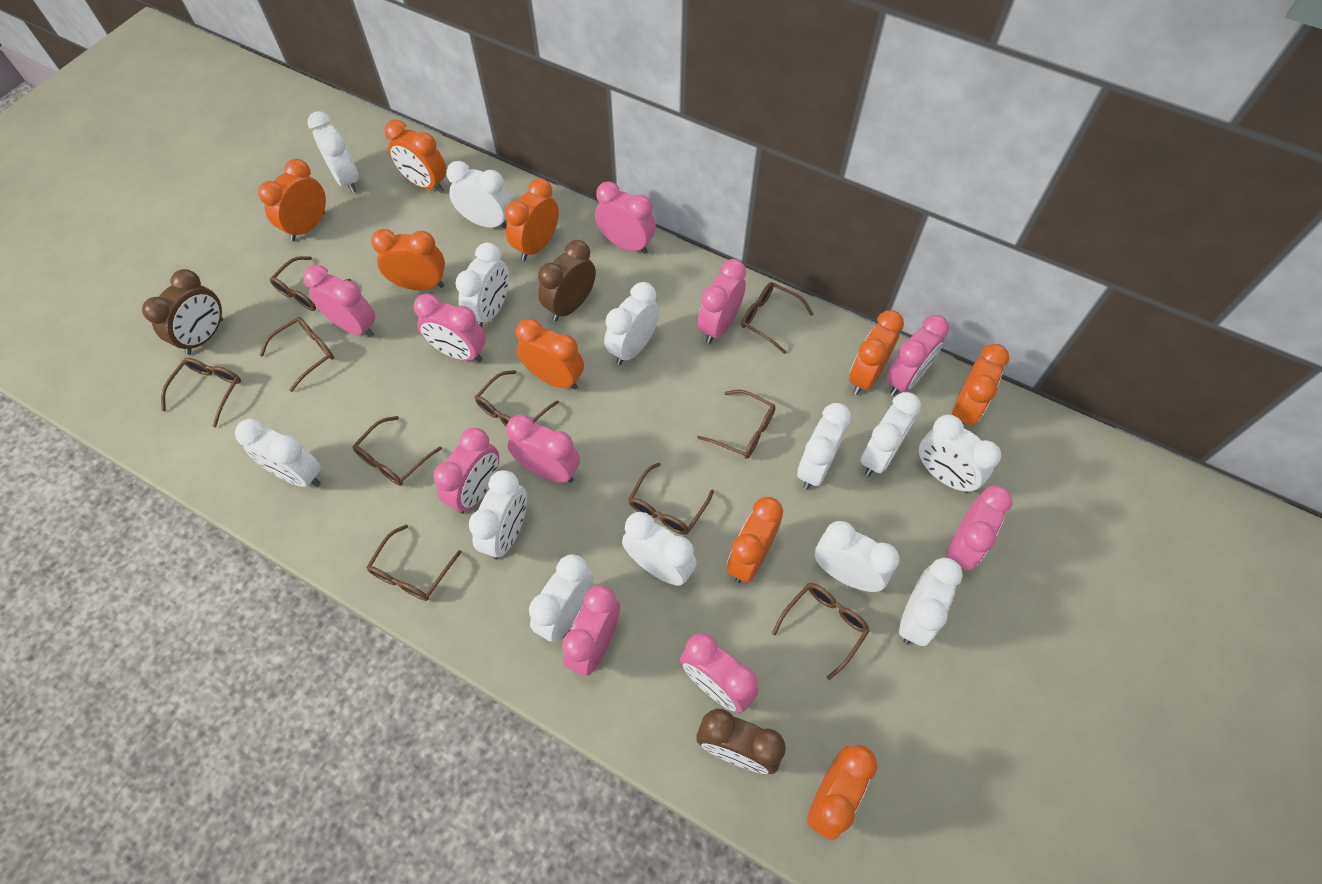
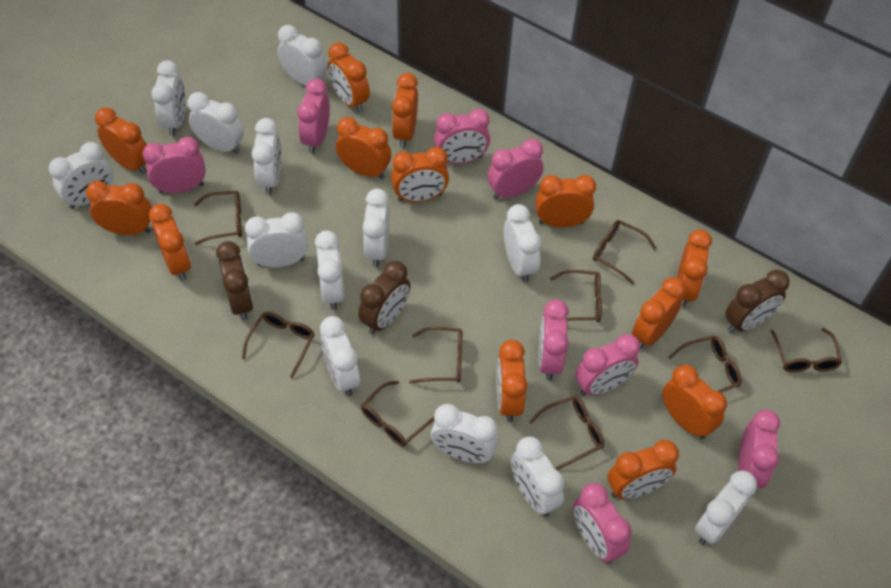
brown glasses: [161,358,241,428] [260,317,334,392] [269,256,351,311] [352,416,442,486] [367,524,462,601] [475,370,559,426] [628,463,714,535] [697,390,776,459] [741,282,814,354] [772,583,870,680] = 10 -> [194,191,242,245] [242,312,315,379] [361,381,434,447] [409,327,462,384] [529,396,604,470] [550,270,602,322] [593,220,657,284] [669,336,742,393] [771,328,842,372] = 9
orange clock: [258,159,326,241] [371,229,445,290] [384,120,447,193] [505,178,559,261] [516,318,584,390] [726,497,783,583] [807,745,877,840] [849,310,904,395] [952,344,1009,426] = 9 -> [86,181,152,235] [95,108,147,174] [149,204,191,281] [328,42,370,113] [336,117,391,179] [391,147,449,202] [392,73,418,148] [496,340,528,422] [536,175,596,227] [607,440,679,499] [632,277,686,349] [662,365,727,439] [677,229,712,307] = 13
pink clock: [303,265,376,338] [414,293,486,362] [433,428,499,514] [506,414,580,483] [562,585,620,676] [595,181,656,254] [680,633,759,713] [698,259,746,344] [886,315,949,396] [947,486,1013,570] = 10 -> [142,137,206,194] [298,79,330,154] [434,109,490,164] [487,139,543,200] [539,299,569,381] [573,483,632,563] [575,334,640,396] [738,410,780,489] = 8

